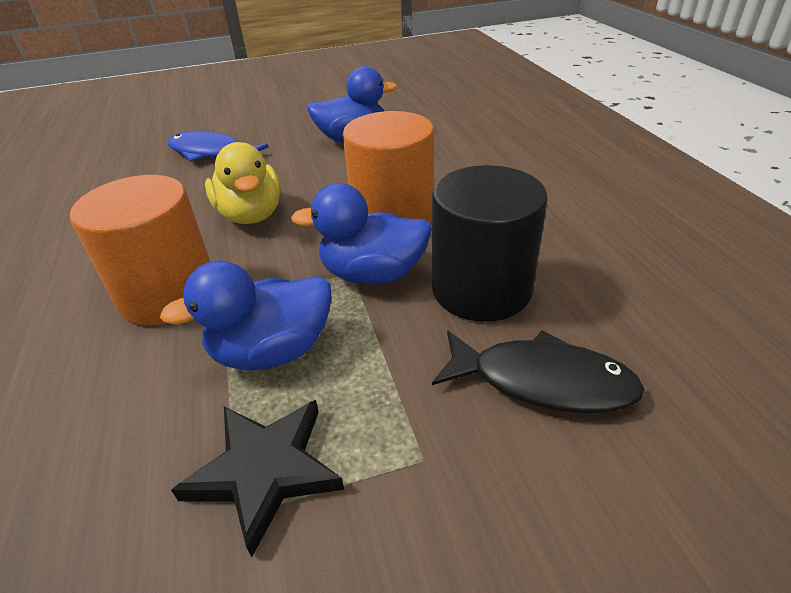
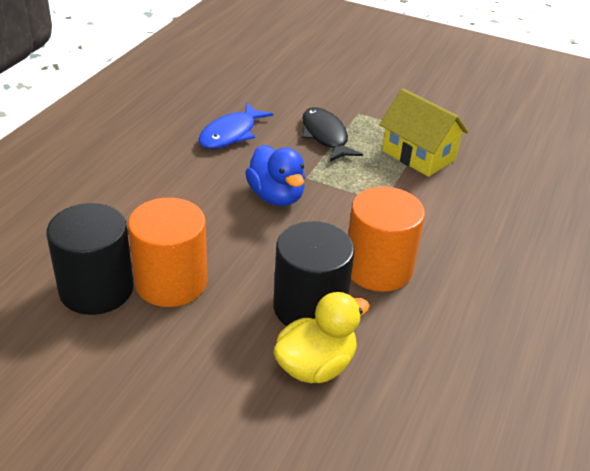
black cylinder: [432,165,547,322] = 1 -> [46,203,134,315] [273,221,354,326] = 2
black star: [171,400,344,557] = 1 -> none = 0
blue duck: [160,261,332,370] [291,183,432,284] [307,66,397,142] = 3 -> [245,145,305,206] = 1
yellow house: none = 0 -> [379,89,469,177] = 1

